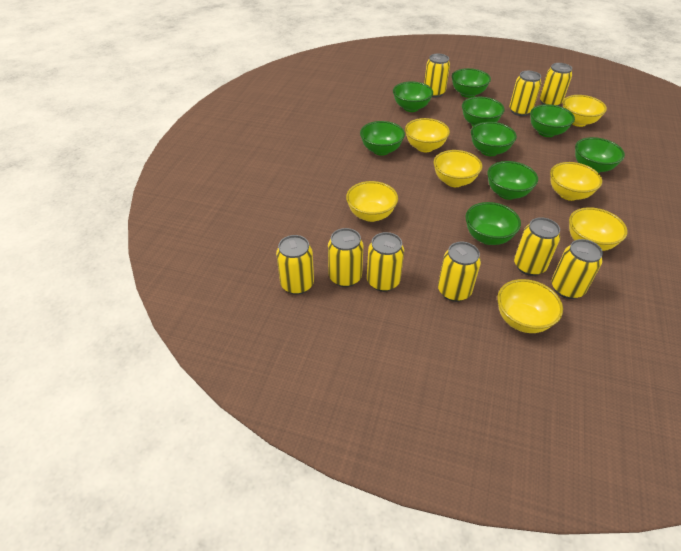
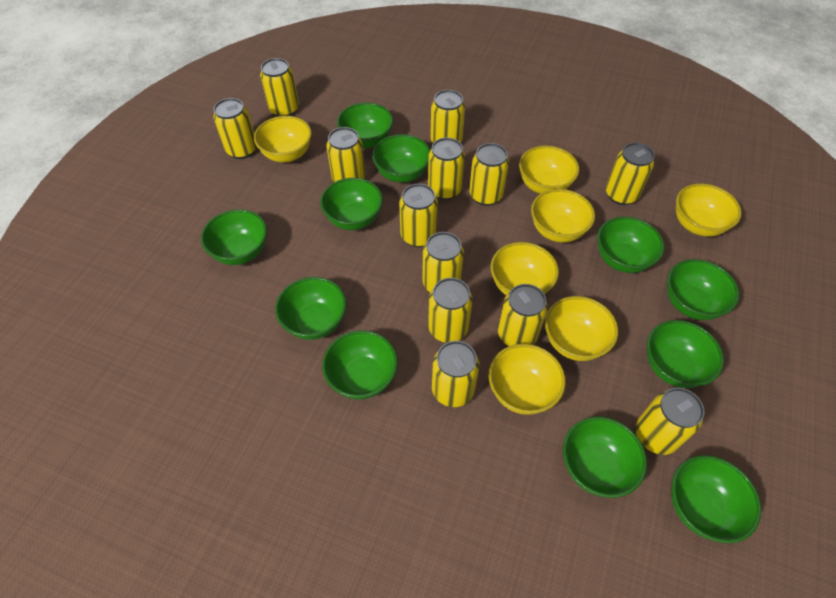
green bowl: [360,121,405,156] [393,81,433,112] [452,68,491,98] [462,97,505,126] [465,202,521,245] [471,122,517,156] [487,161,538,200] [530,104,575,137] [575,137,625,173] = 9 -> [201,209,267,265] [275,277,347,340] [320,178,383,230] [322,330,398,400] [337,102,393,148] [372,134,430,183] [563,416,647,498] [597,217,664,273] [647,320,724,388] [667,259,739,320] [671,455,761,543] = 11
yellow can: [276,235,314,295] [328,228,364,287] [367,232,404,292] [424,54,450,97] [438,242,481,302] [509,71,541,116] [514,217,560,276] [540,63,572,106] [552,239,603,299] = 9 -> [213,98,257,159] [260,58,299,117] [326,127,365,182] [399,184,438,247] [422,232,464,293] [428,138,465,200] [428,278,473,343] [430,90,465,143] [432,341,479,407] [469,143,509,206] [498,284,548,346] [606,143,655,205] [635,388,704,455] = 13

